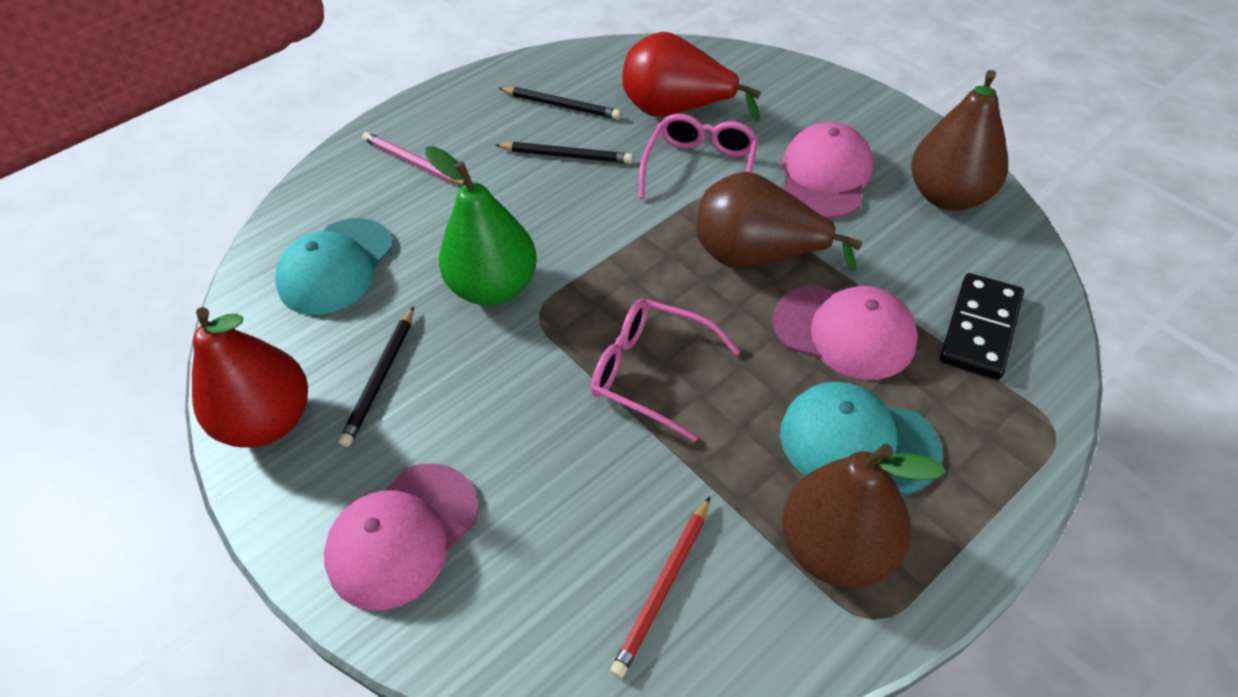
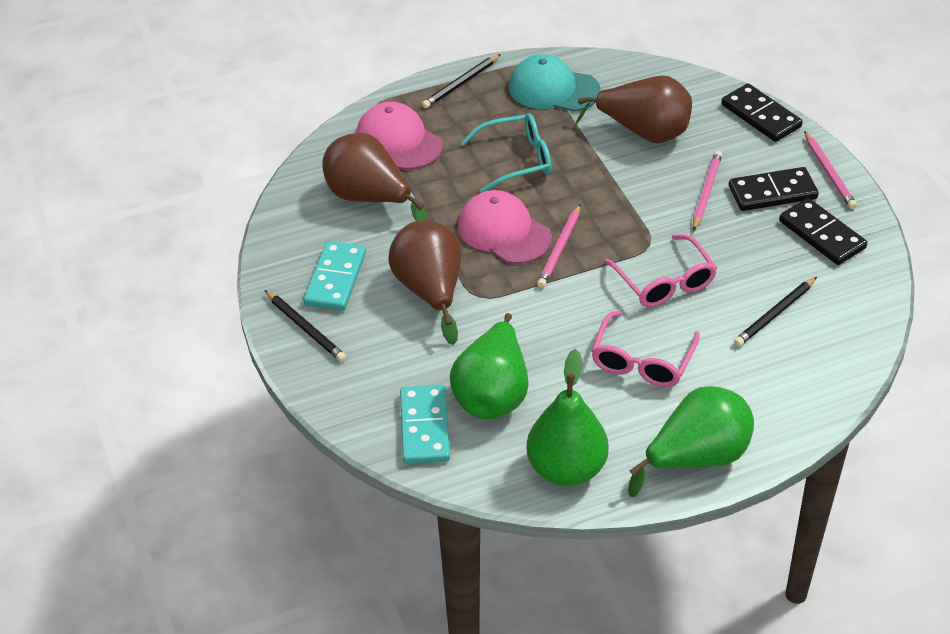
black domino: [940,273,1024,380] = 1 -> [721,83,803,142] [729,167,819,211] [779,198,867,265] = 3
green pear: [425,146,537,306] = 1 -> [450,313,529,419] [526,349,609,486] [628,386,754,497] = 3
pink cap: [324,463,479,610] [772,284,918,380] [783,122,873,219] = 3 -> [356,102,443,170] [458,190,552,264] = 2
pink pencil: [362,132,465,185] = 1 -> [537,205,580,288] [693,151,722,231] [804,131,857,209] = 3
red pear: [192,307,308,448] [623,32,761,121] = 2 -> none = 0
red pencil: [610,496,710,678] = 1 -> none = 0
turquoise cap: [275,218,393,315] [780,382,942,495] = 2 -> [509,54,601,112] = 1
turquoise domino: none = 0 -> [304,241,366,311] [400,385,450,464] = 2
turquoise glasses: none = 0 -> [461,113,551,193] = 1

